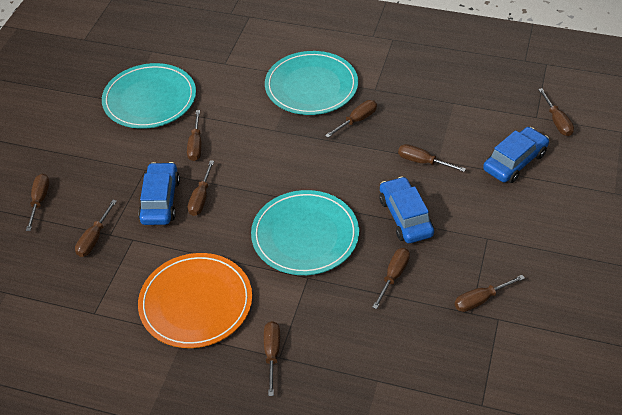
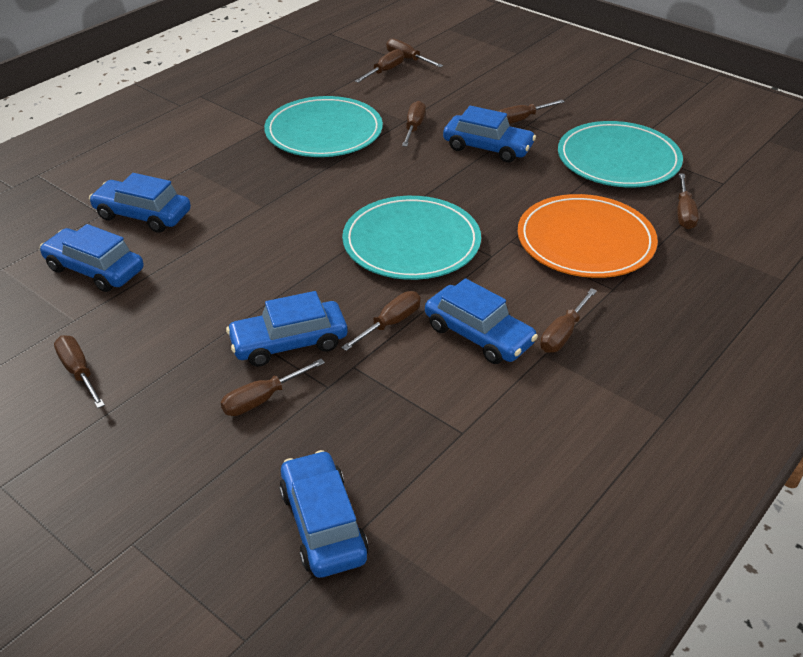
blue car: [138,162,180,225] [379,176,434,243] [483,127,549,183] = 3 -> [40,224,144,292] [89,173,191,233] [226,291,347,367] [279,450,369,578] [425,278,538,364] [443,105,536,163] = 6
brown screwdriver: [26,174,49,231] [75,200,117,257] [187,110,201,161] [188,160,214,216] [264,321,280,396] [325,100,377,138] [372,248,410,309] [398,144,466,172] [454,275,525,312] [538,88,574,136] = 10 -> [54,335,105,408] [221,359,325,416] [341,291,421,351] [355,49,404,83] [386,38,443,67] [402,101,426,147] [498,100,565,124] [540,288,597,353] [677,173,699,229] = 9

